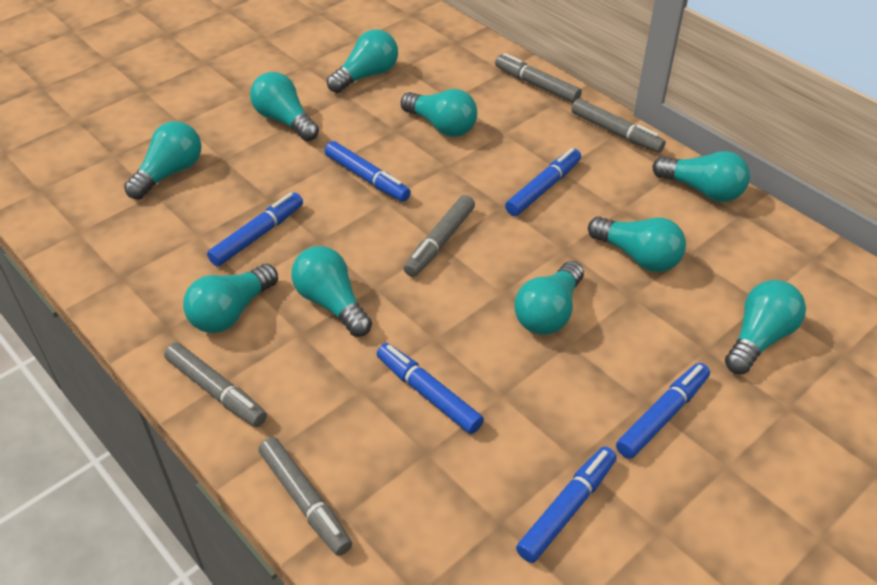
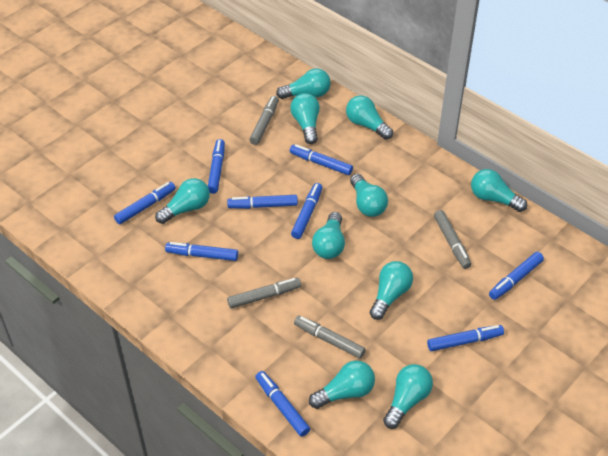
blue marker: [207,192,303,266] [325,141,411,202] [377,343,484,434] [505,148,581,216] [516,446,617,563] [616,363,710,459] = 6 -> [114,182,176,224] [165,242,238,261] [208,139,225,194] [227,195,298,209] [255,371,310,437] [290,144,353,175] [291,183,322,239] [427,325,504,351] [489,252,544,300] = 9
grey marker: [164,342,267,427] [259,437,352,556] [404,195,475,277] [495,53,582,103] [571,99,666,153] = 5 -> [227,278,301,309] [249,96,279,145] [294,315,366,359] [434,210,472,269] = 4

